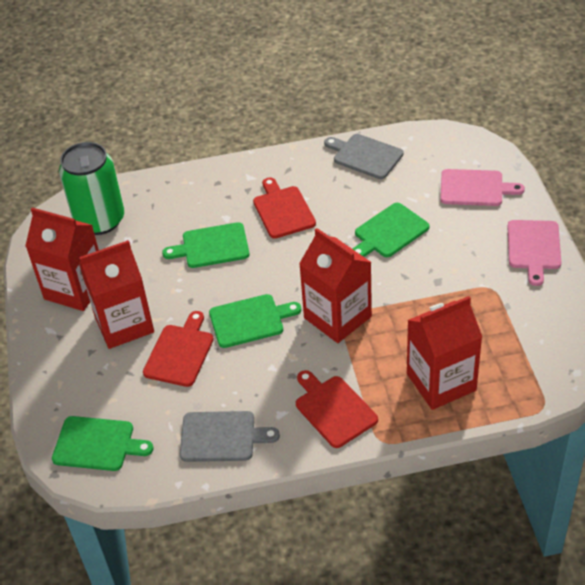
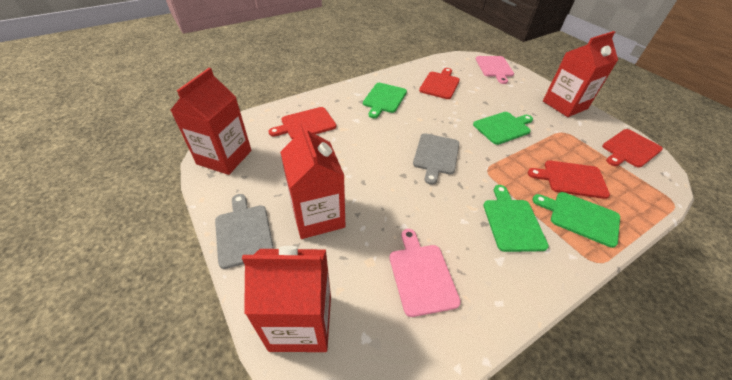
green can: [59,142,124,235] = 1 -> none = 0
red cutting board: [143,311,214,387] [253,177,316,239] [296,370,378,448] = 3 -> [268,107,336,139] [419,68,460,99] [528,161,610,199] [602,129,663,168] = 4

